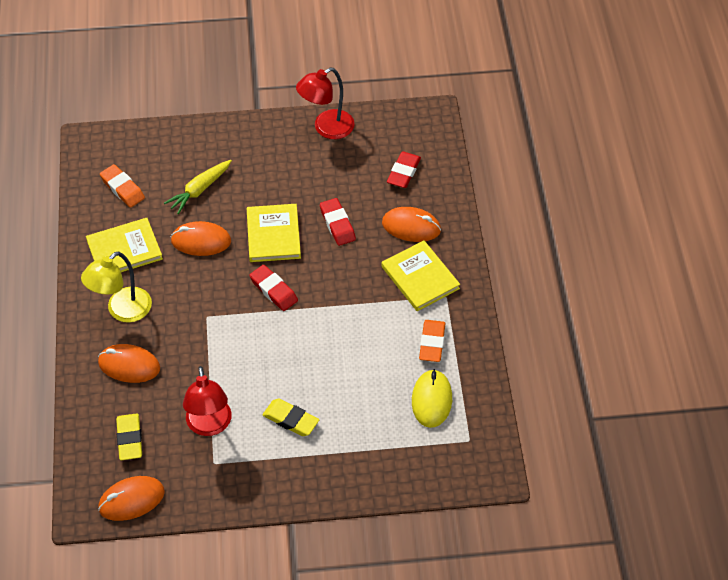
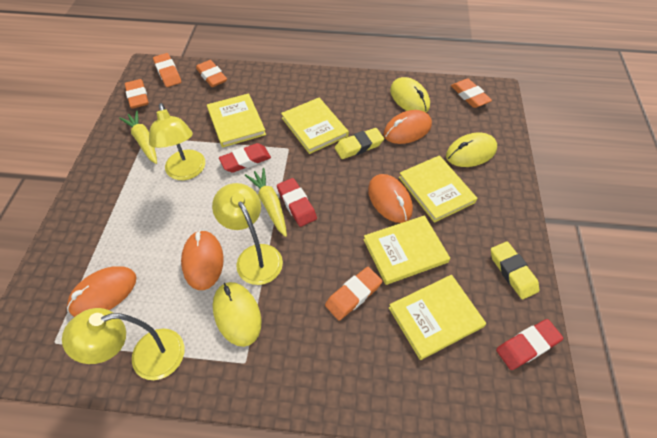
orange eraser: [100,164,145,208] [419,320,445,362] = 2 -> [125,79,149,109] [153,53,181,87] [196,60,227,87] [325,267,382,321] [451,78,492,108] = 5
red lamp: [183,366,232,436] [296,67,355,139] = 2 -> none = 0
yellow book: [86,218,163,272] [247,204,301,262] [382,240,460,311] = 3 -> [207,93,266,148] [281,98,349,154] [363,215,450,285] [389,275,486,360] [399,155,477,223] = 5
yellow carrot: [164,160,232,214] = 1 -> [119,111,157,164] [245,168,287,237] = 2
yellow lamp: [81,251,152,323] = 1 -> [62,308,184,380] [149,103,205,180] [212,183,283,285] = 3
yellow mouse: [412,369,452,428] = 1 -> [213,282,262,347] [390,77,430,112] [446,132,497,167] = 3

